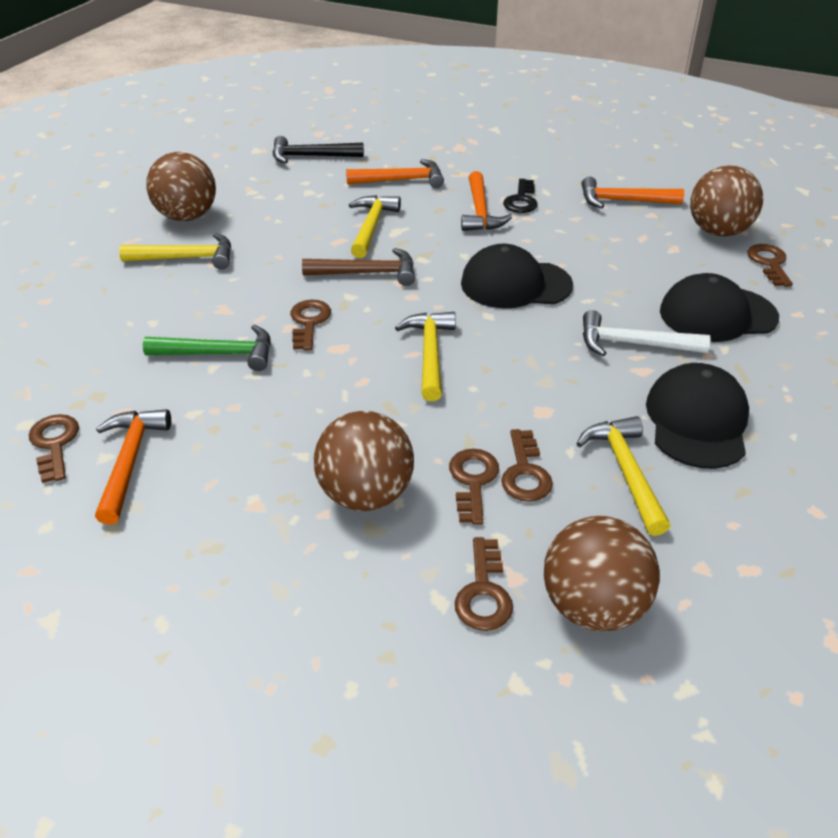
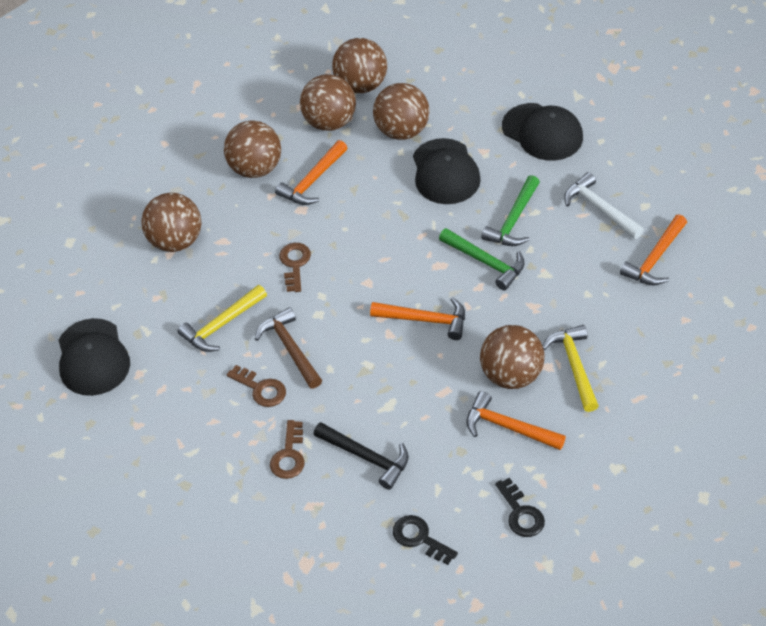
black key: [503,179,538,213] = 1 -> [393,515,458,565] [495,478,545,537] = 2
brown ball: [147,152,216,221] [314,411,414,511] [544,516,660,631] [690,166,763,236] = 4 -> [141,193,201,252] [224,120,281,178] [300,74,356,131] [332,38,387,93] [373,83,430,140] [480,325,544,389] = 6
brown key: [29,414,79,483] [290,300,331,350] [449,449,499,525] [455,537,513,631] [501,429,553,502] [748,244,793,287] = 6 -> [227,365,286,407] [270,420,305,479] [279,243,311,292] = 3
green hammer: [143,325,271,371] = 1 -> [439,228,525,290] [481,175,540,246] = 2
yellow hammer: [119,233,231,269] [349,195,401,258] [395,312,456,401] [576,416,670,536] = 4 -> [177,285,267,352] [543,325,599,412] = 2

